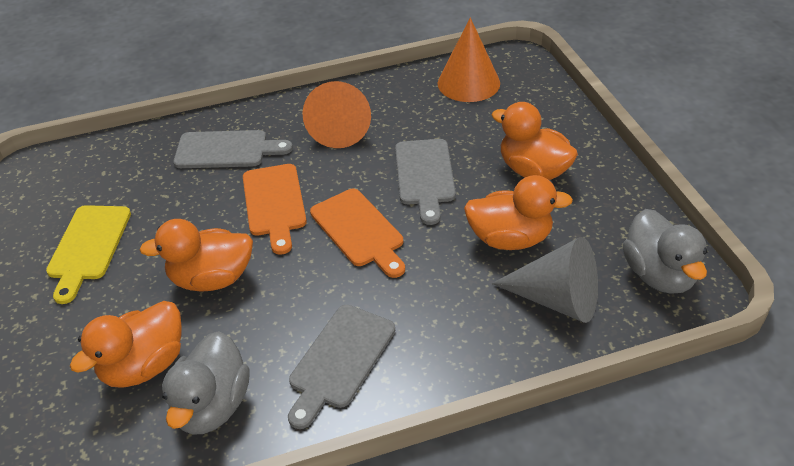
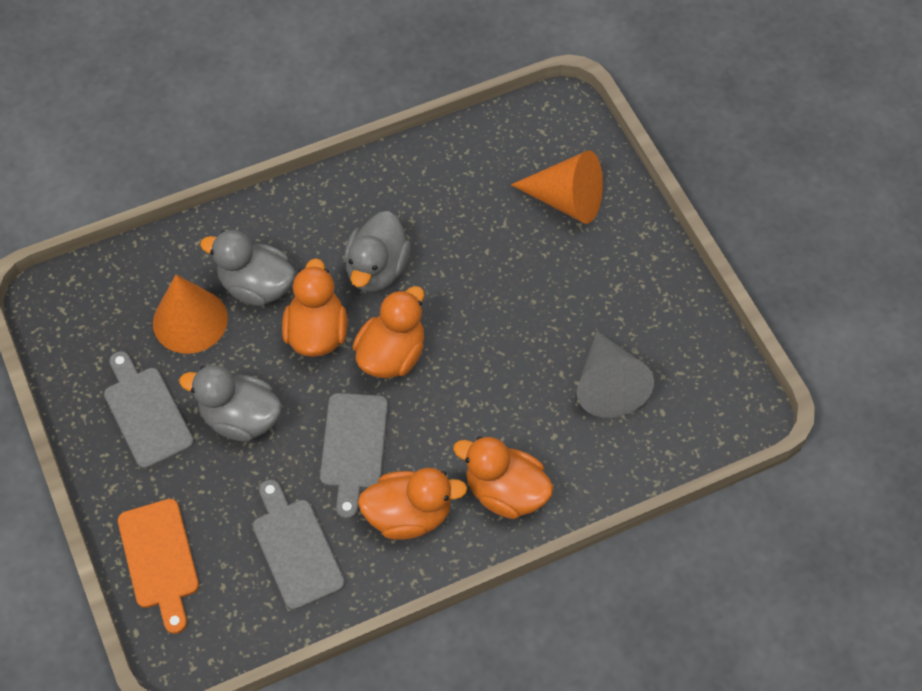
grey duck: [162,331,250,435] [623,209,707,293] = 2 -> [179,365,282,442] [200,230,296,306] [344,211,411,292] = 3
orange cutting board: [243,164,307,255] [310,189,405,278] = 2 -> [118,499,199,634] = 1
yellow cutting board: [46,205,131,304] = 1 -> none = 0

